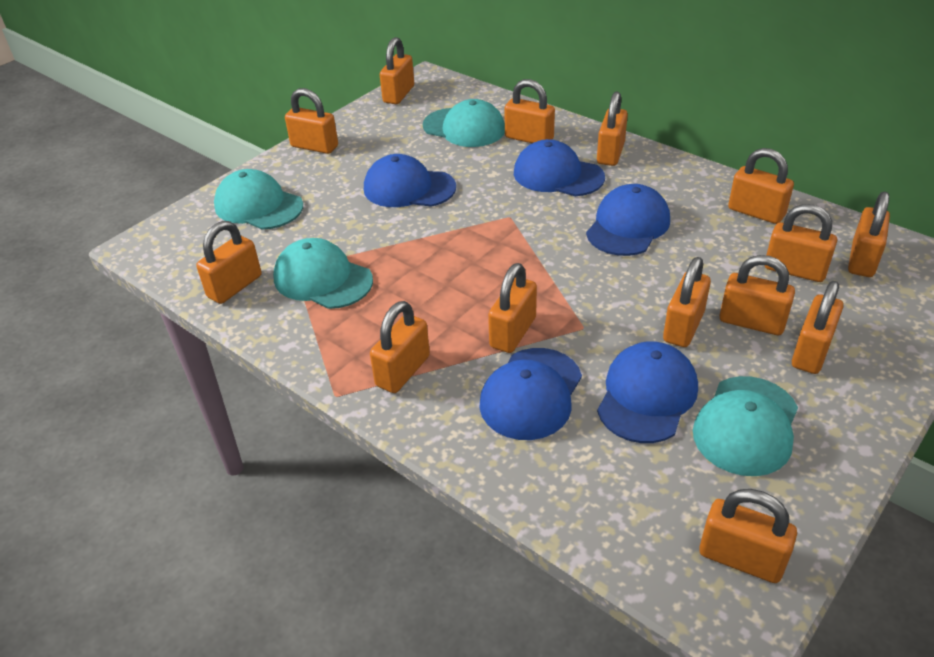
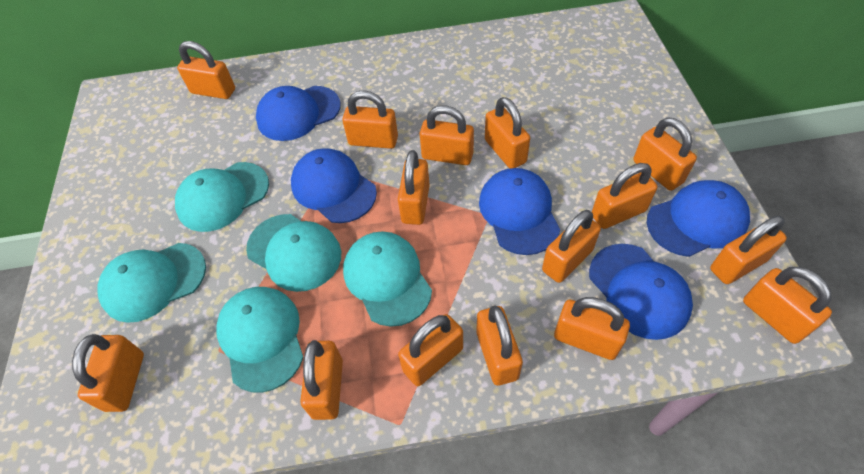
orange padlock: [196,221,262,304] [285,88,338,154] [370,301,430,393] [380,37,414,104] [488,263,537,353] [505,79,555,143] [597,91,628,166] [663,257,711,347] [699,489,797,583] [719,255,795,335] [728,148,794,224] [765,204,837,282] [792,281,843,374] [848,192,890,277] = 14 -> [72,334,144,412] [177,41,235,99] [300,340,343,420] [342,90,398,149] [398,150,429,225] [398,314,463,386] [420,105,474,165] [476,305,523,386] [485,97,530,169] [542,210,601,283] [554,297,630,360] [592,163,657,229] [633,117,697,191] [710,216,787,284] [743,267,832,344] = 15
turquoise cap: [214,169,303,230] [273,238,373,309] [423,99,505,147] [693,376,798,476] = 4 -> [97,243,206,323] [175,162,269,232] [216,287,304,393] [246,214,341,292] [343,231,432,327] = 5

